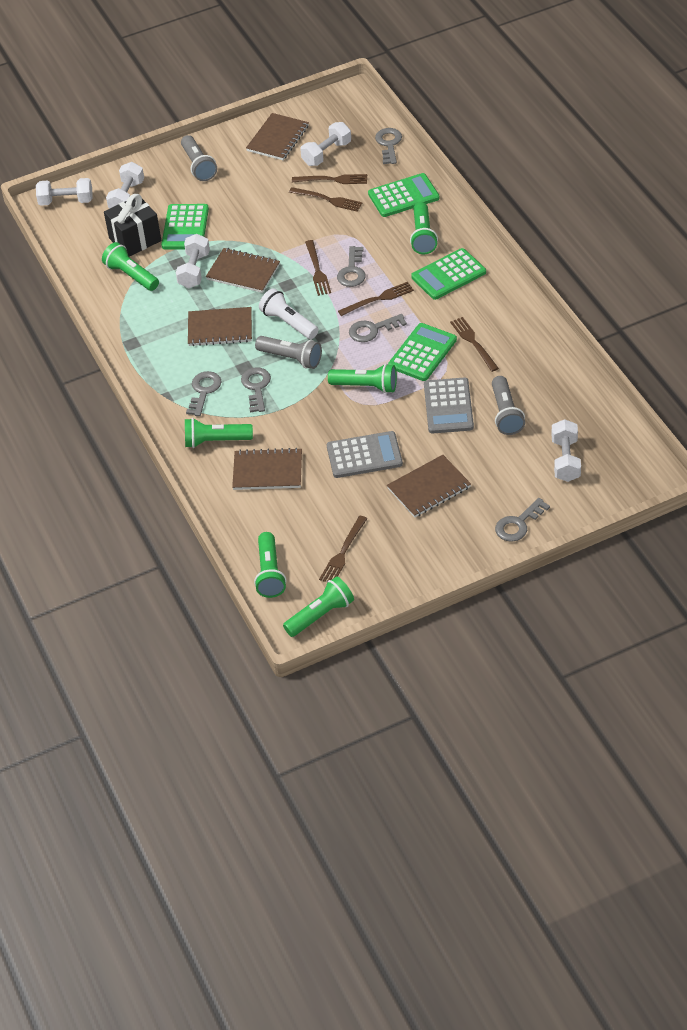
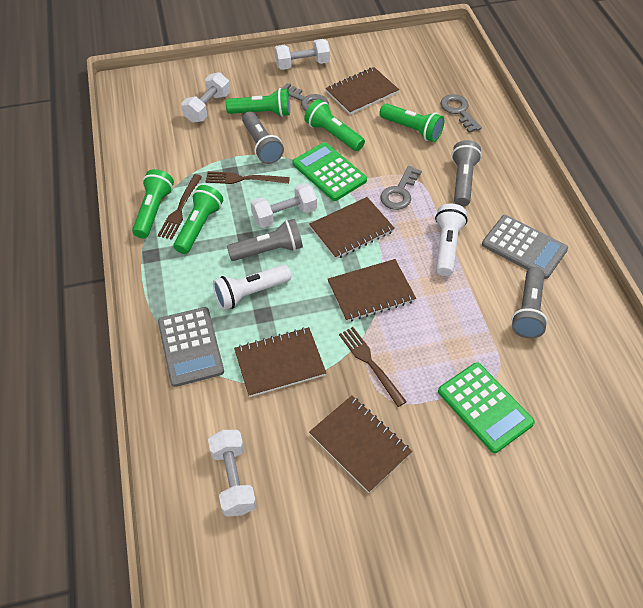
black gift: [104,194,161,257] = 1 -> none = 0
brown fork: [289,187,363,212] [292,174,367,184] [305,240,331,296] [319,516,368,582] [338,282,414,316] [450,317,499,372] = 6 -> [158,174,202,240] [205,171,290,184] [339,327,407,407] = 3
green calculator: [161,204,209,249] [368,173,440,217] [388,323,457,381] [411,248,486,300] = 4 -> [293,142,367,201] [438,362,535,453] = 2
green flashlight: [102,242,159,291] [185,418,253,448] [254,532,286,598] [283,576,354,637] [328,364,397,393] [410,202,438,254] = 6 -> [132,169,174,238] [173,185,223,254] [226,88,290,117] [304,99,365,151] [379,103,444,142] = 5
grey flashlight: [181,135,217,181] [255,336,322,369] [492,376,525,435] = 3 -> [227,219,303,261] [242,111,284,164] [452,140,482,207] [511,267,548,338] = 4
grey key: [186,371,222,416] [241,367,271,412] [337,246,365,287] [349,314,407,342] [375,128,402,164] [495,498,550,542] = 6 -> [281,83,329,111] [380,166,422,210] [441,94,482,133] = 3
white dumbbell: [36,178,93,206] [106,162,144,209] [176,234,210,288] [300,122,351,166] [551,419,581,482] = 5 -> [181,72,230,123] [208,430,257,517] [251,183,317,228] [275,39,330,70] = 4
white flashlight: [259,288,318,339] = 1 -> [213,265,291,310] [435,204,468,276] = 2

